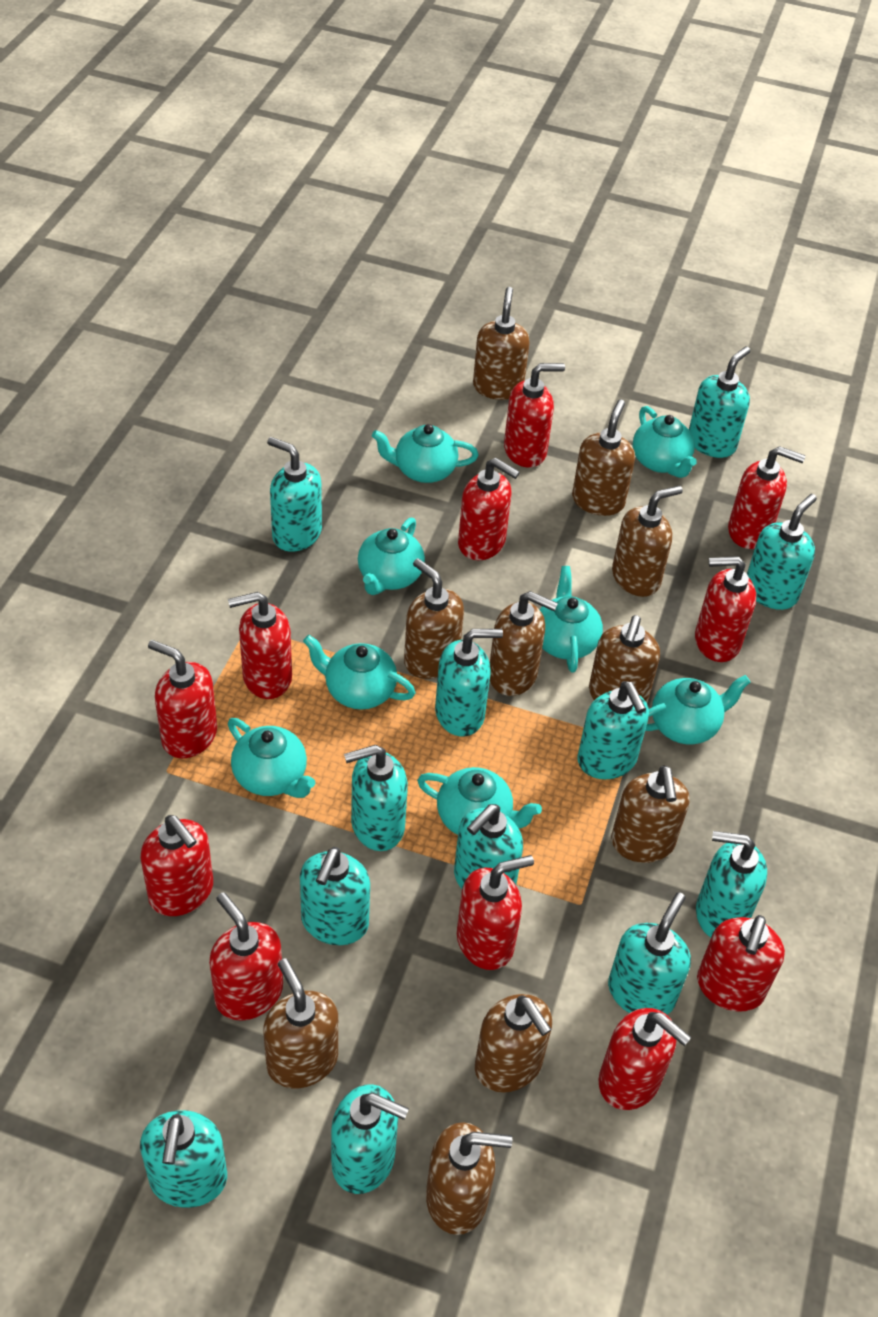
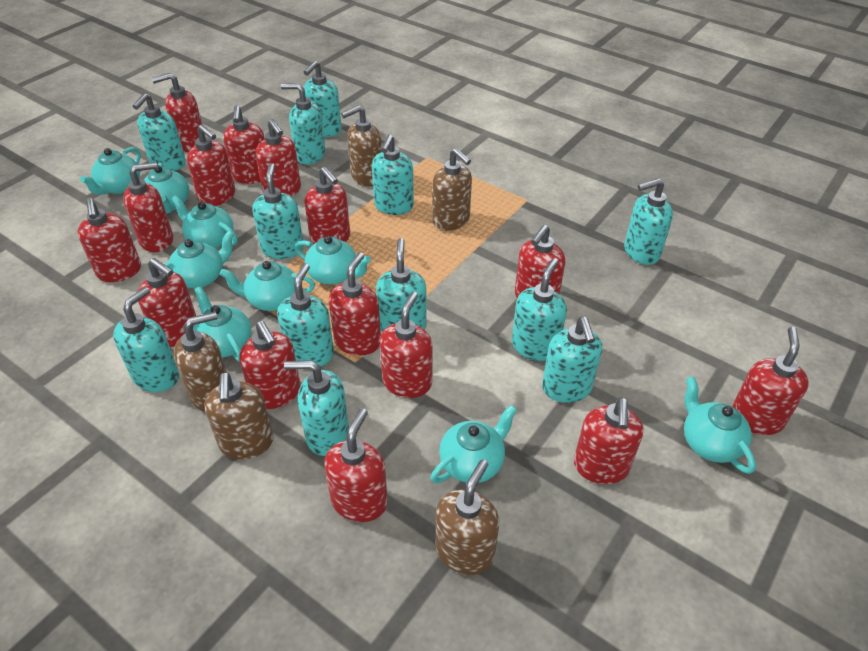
brown soap dispenser: [263,958,338,1088] [404,558,464,679] [426,1122,512,1235] [473,287,530,400] [475,994,552,1093] [490,591,558,696] [572,400,635,516] [589,615,660,702] [611,765,689,863] [612,485,683,597] = 10 -> [174,312,226,412] [204,372,274,460] [341,105,382,187] [432,148,472,231] [435,459,499,575] = 5
red soap dispenser: [140,815,213,916] [148,640,217,758] [209,892,283,1021] [228,592,292,699] [457,855,534,970] [458,458,520,560] [504,363,565,468] [599,1008,691,1110] [695,556,756,662] [697,915,785,1012] [728,446,805,549] = 11 -> [77,198,141,282] [123,162,173,252] [138,258,196,347] [152,73,202,152] [187,124,235,206] [223,105,265,184] [239,321,301,409] [255,119,301,196] [304,167,350,245] [324,408,388,522] [329,252,381,355] [380,292,433,398] [515,225,565,298] [574,397,643,484] [732,327,809,435] = 15
turquoise teapot: [228,718,315,798] [303,635,415,710] [358,518,425,595] [372,424,479,483] [417,767,542,835] [540,566,603,673] [633,406,697,478] [645,675,750,744] = 8 -> [80,147,141,195] [144,162,189,213] [164,230,235,288] [171,195,238,249] [193,286,251,362] [220,261,315,311] [294,236,371,285] [430,405,517,483] [684,376,756,474] = 9

